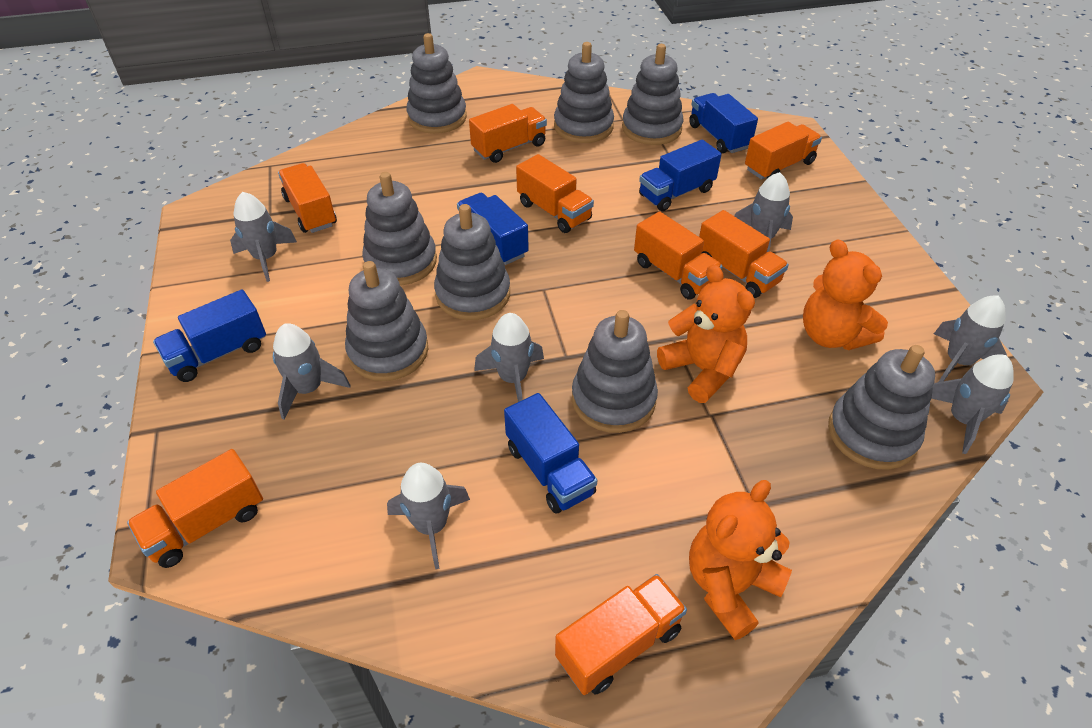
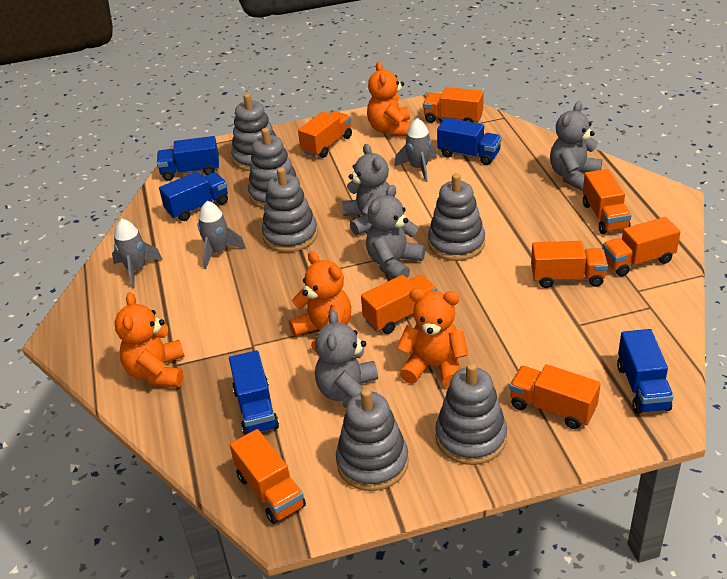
grey rocket: [230,192,297,282] [273,323,350,420] [387,463,470,569] [474,313,544,402] [734,172,793,252] [932,354,1014,454] [934,295,1007,382] = 7 -> [112,219,163,288] [198,201,246,269] [394,118,437,182] = 3
grey stacking toy: [345,261,428,381] [362,172,437,285] [406,33,467,134] [434,204,510,320] [554,42,614,143] [572,310,658,433] [622,44,683,145] [828,345,935,470] = 8 -> [231,93,276,171] [248,128,300,209] [262,167,318,252] [336,388,409,491] [428,173,485,261] [435,363,507,465] = 6
grey teddy bear: none = 0 -> [315,310,378,408] [342,144,390,236] [366,185,425,278] [550,101,602,191] = 4
orange teddy bear: [657,264,755,403] [689,480,792,640] [803,239,888,350] = 3 -> [115,292,185,387] [289,251,351,353] [367,62,412,136] [397,288,468,387] = 4

